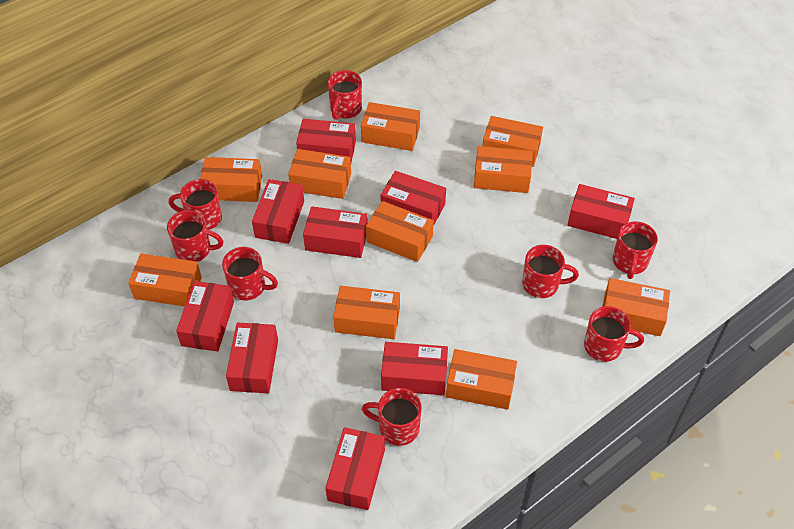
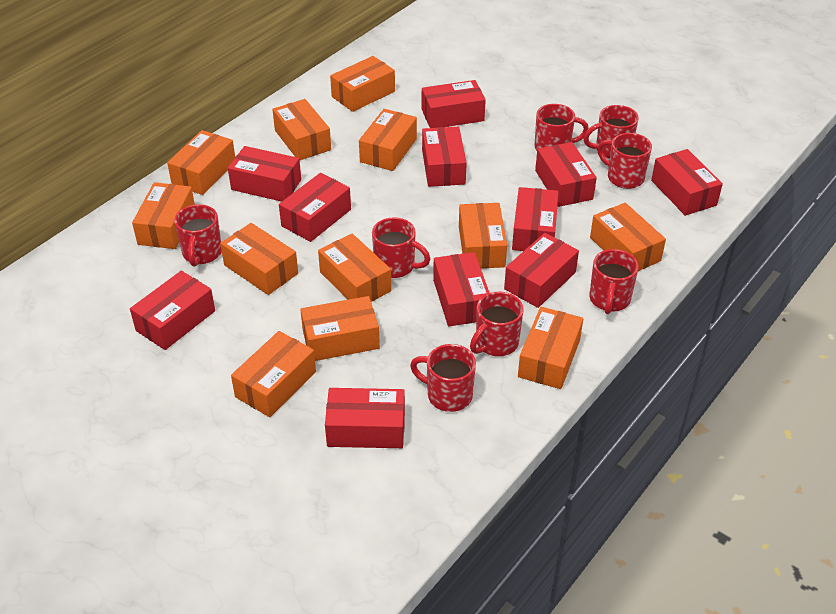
orange box: [128,253,202,307] [200,157,262,202] [288,149,351,199] [333,286,400,339] [361,102,420,151] [366,201,434,262] [446,349,517,410] [474,146,533,193] [482,116,543,167] [602,278,670,336] = 10 -> [132,182,195,249] [167,130,235,195] [220,223,298,295] [231,331,316,417] [272,99,331,160] [300,296,380,361] [318,234,392,302] [330,56,395,112] [359,109,417,171] [459,203,507,269] [518,307,583,389] [590,203,666,271] = 12
red box: [176,281,234,352] [226,322,278,393] [252,179,304,244] [296,119,356,162] [303,206,368,258] [326,427,385,510] [381,171,446,226] [381,342,448,395] [567,184,635,239] = 9 -> [130,271,215,350] [228,146,301,202] [279,173,351,242] [325,388,405,448] [422,80,486,128] [422,127,467,187] [433,252,489,326] [504,233,579,308] [512,187,559,251] [535,142,597,207] [651,149,723,216] = 11

